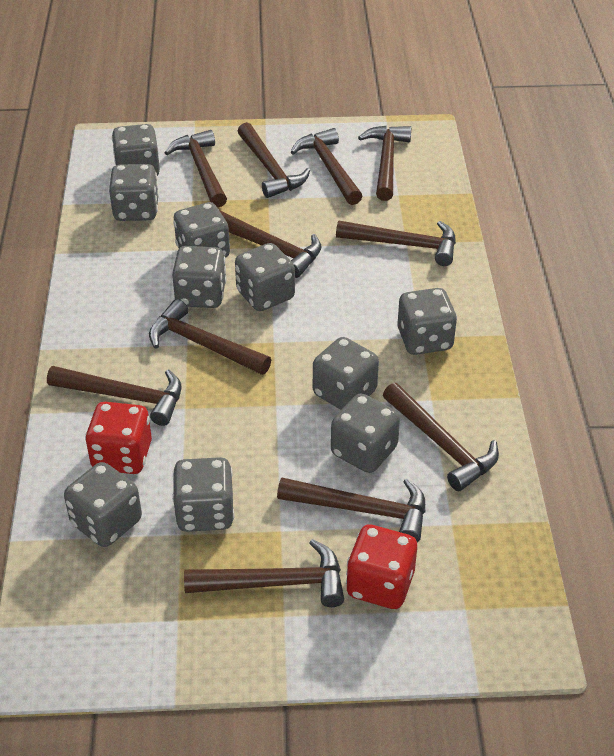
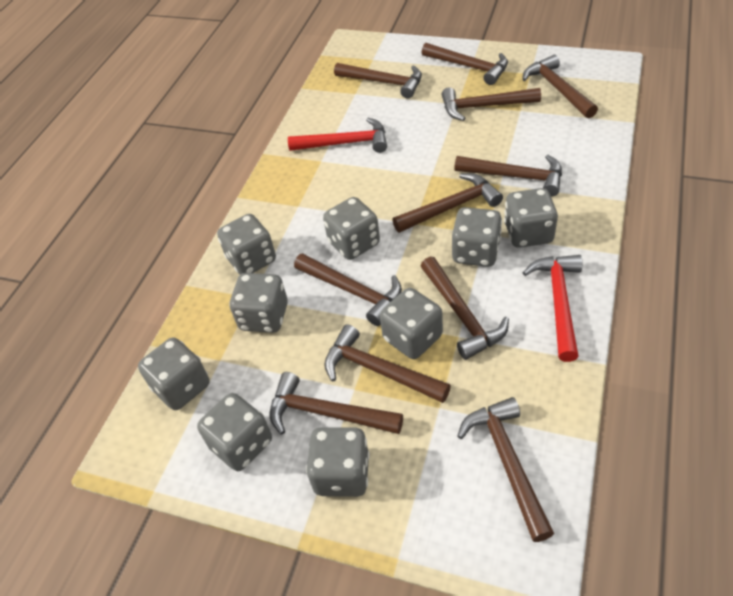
grey dice: [64,462,142,547] [109,164,159,221] [112,124,160,176] [172,246,227,308] [172,457,235,532] [173,202,230,258] [235,243,295,311] [313,337,379,410] [331,393,400,473] [397,288,457,355] = 10 -> [138,337,210,410] [197,393,272,471] [217,214,276,274] [229,273,288,333] [306,427,370,497] [323,197,380,260] [380,288,443,359] [452,207,502,267] [504,188,558,248] = 9
red dice: [85,402,152,474] [346,524,417,609] = 2 -> none = 0
red hammer: none = 0 -> [288,118,387,153] [523,255,582,362] = 2

